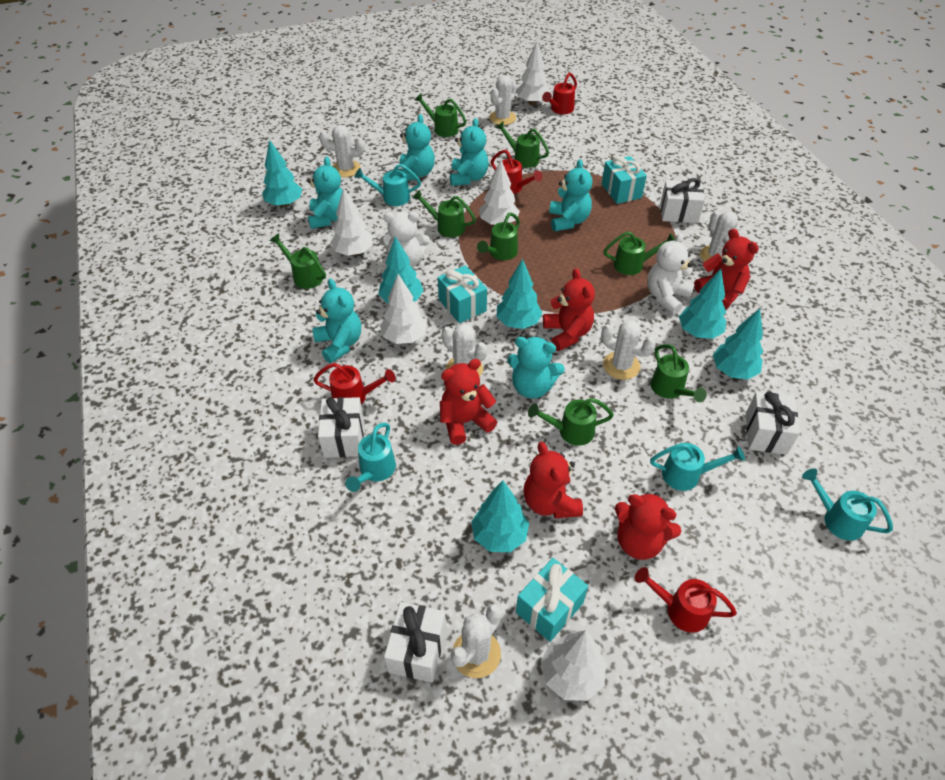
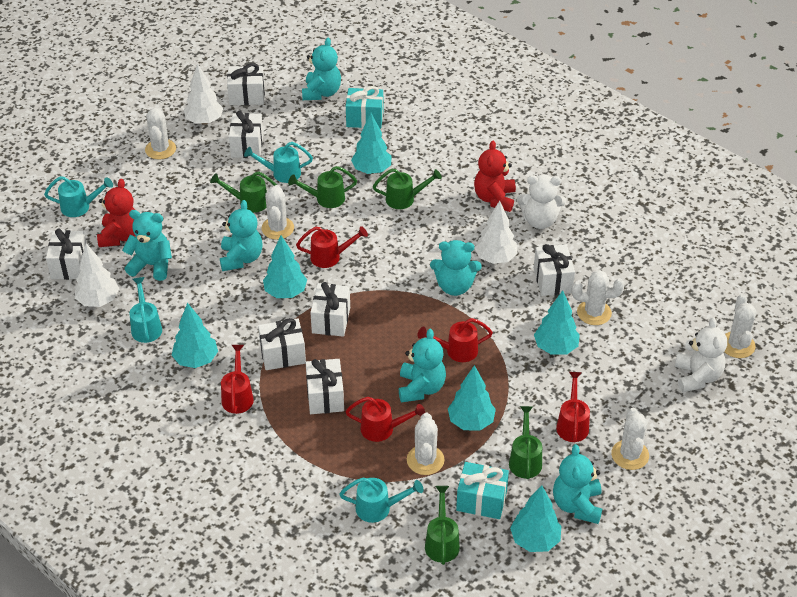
green watering can: [270,233,326,289] [412,190,476,237] [414,93,466,137] [477,213,520,260] [496,122,549,168] [528,398,614,446] [604,231,675,275] [651,344,707,402] = 8 -> [210,172,277,213] [288,166,357,208] [373,169,442,209] [425,486,460,565] [509,406,542,479] = 5
red teddy bear: [440,359,497,445] [524,442,583,518] [543,268,595,351] [615,492,681,560] [694,229,759,310] = 5 -> [97,179,135,247] [474,141,516,212] = 2
red watering can: [313,363,396,405] [491,150,542,194] [542,73,577,114] [635,567,737,633] = 4 -> [221,345,254,414] [296,226,368,268] [345,397,425,442] [418,318,493,362] [556,372,590,442] = 5
turquoise gift: [438,265,487,323] [516,558,588,642] [602,156,647,204] = 3 -> [346,86,384,129] [456,462,509,519] = 2
white gift: [318,397,364,458] [384,602,446,683] [660,178,705,223] [746,391,800,455] = 4 -> [46,228,87,280] [227,63,265,105] [229,111,263,158] [258,318,306,370] [305,359,344,414] [310,282,350,337] [534,244,575,296] = 7
white tree: [330,187,373,256] [380,274,427,344] [479,160,520,225] [516,41,550,105] [541,630,606,701] = 5 -> [75,244,119,307] [184,63,223,125] [474,201,517,264] = 3

